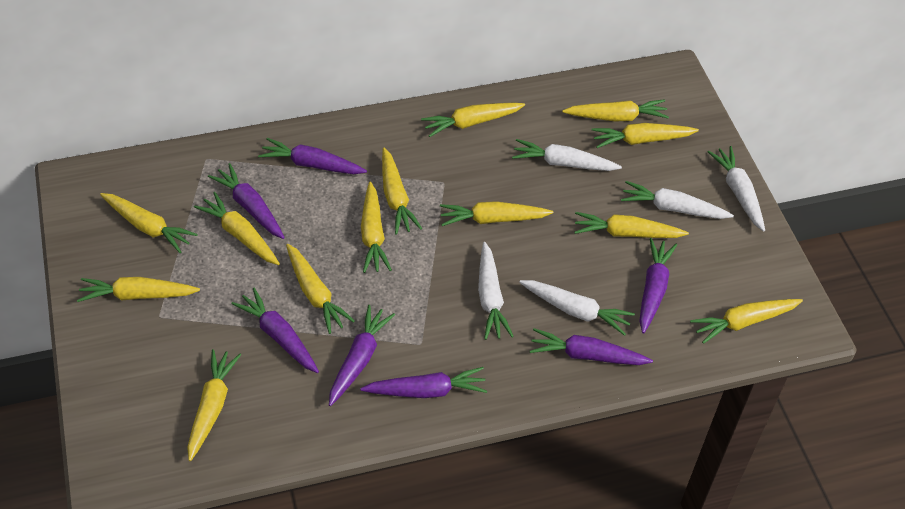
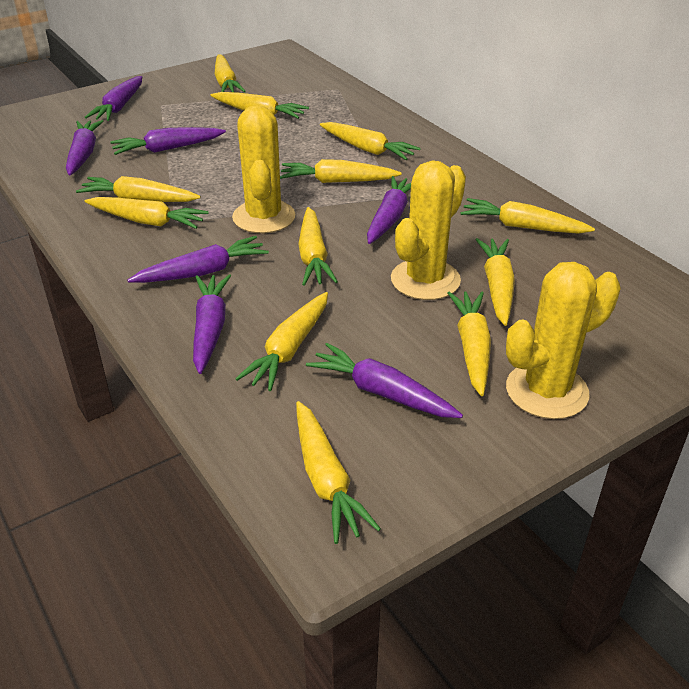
white carrot: [478,242,514,340] [512,139,622,171] [519,280,635,336] [621,181,734,219] [708,146,765,232] = 5 -> none = 0
yellow cactus: none = 0 -> [232,105,295,233] [391,160,466,300] [506,262,621,419] = 3
yellow carrot: [77,277,200,302] [100,193,198,253] [187,349,241,461] [194,192,280,265] [286,244,355,334] [361,182,392,273] [382,148,422,234] [421,103,525,137] [440,201,553,226] [562,99,669,122] [575,212,689,238] [592,123,699,148] [690,299,803,344] = 13 -> [76,176,201,202] [85,197,208,229] [210,92,309,119] [215,54,246,92] [235,292,328,391] [280,159,402,183] [296,401,381,544] [298,207,338,286] [320,122,421,160] [448,291,491,396] [461,198,595,234] [475,238,515,326] = 12

